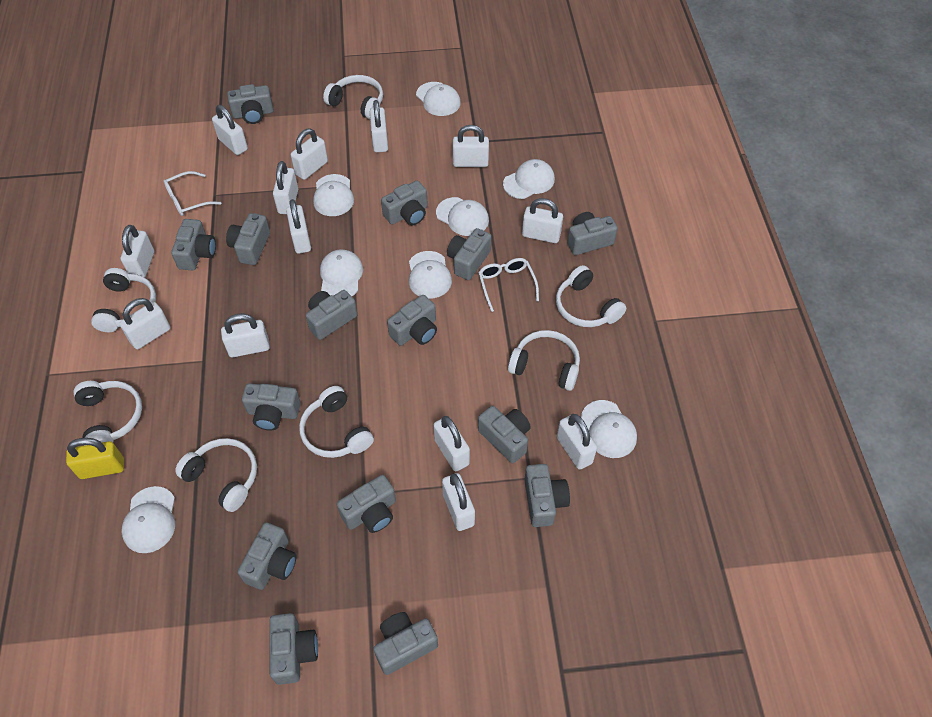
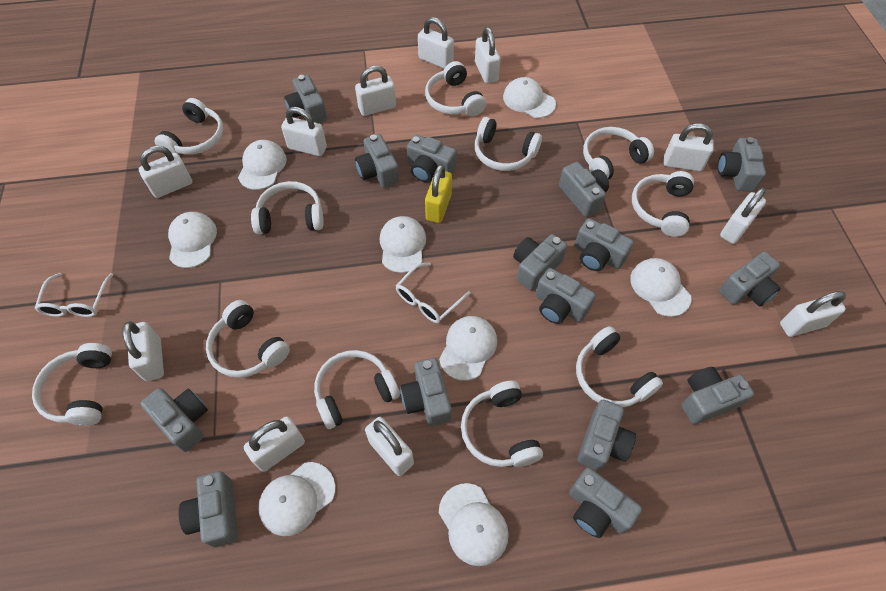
white headphones: [73,381,142,443] [91,268,156,332] [175,438,257,512] [299,386,374,458] [323,75,383,119] [508,330,580,391] [556,265,626,327] = 7 -> [32,343,112,426] [155,98,223,155] [206,300,290,378] [251,181,324,234] [314,350,400,429] [425,61,486,116] [461,381,543,467] [475,117,542,171] [576,326,663,407] [583,127,654,180] [632,171,694,237] = 11
white padlock: [119,298,170,349] [121,225,154,277] [212,105,248,155] [221,313,270,357] [273,161,298,214] [286,199,311,254] [291,128,328,180] [370,100,388,152] [434,416,470,471] [442,473,475,531] [453,125,489,167] [522,198,563,243] [557,414,597,470] = 13 -> [122,321,164,381] [139,146,192,198] [244,416,305,472] [281,107,327,156] [355,65,396,116] [365,417,414,476] [418,17,454,68] [475,27,501,83] [664,123,714,171] [720,188,766,244] [780,291,846,337] = 11

